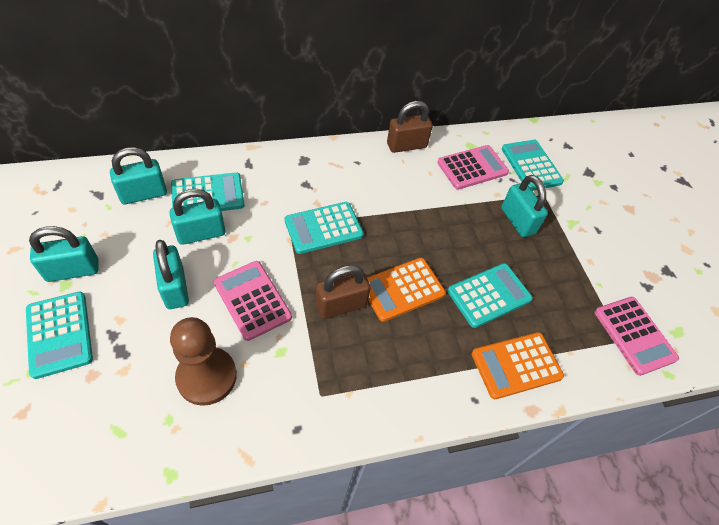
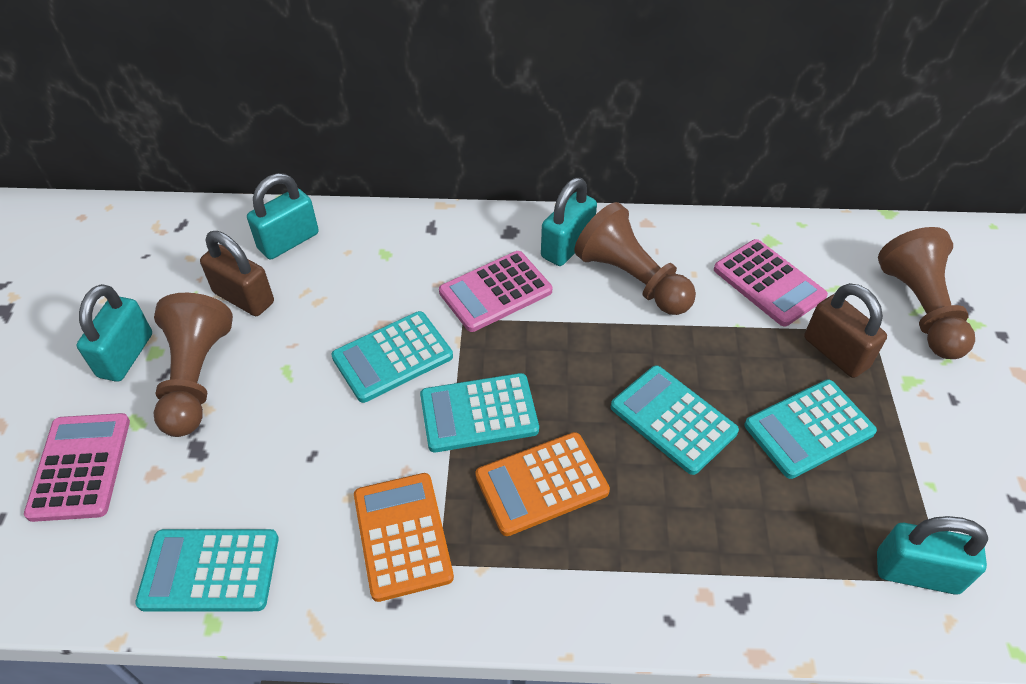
brown pawn: [170,317,237,406] = 1 -> [153,293,233,437] [575,202,696,315] [878,227,975,359] = 3
turquoise padlock: [29,226,98,282] [110,147,167,204] [153,240,189,309] [169,189,226,245] [501,175,548,237] = 5 -> [77,284,152,382] [247,173,319,259] [541,178,597,266] [877,516,988,595] = 4

